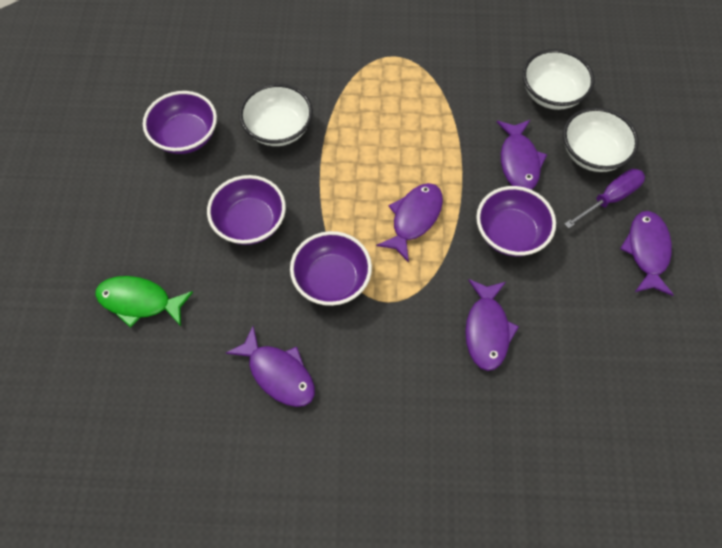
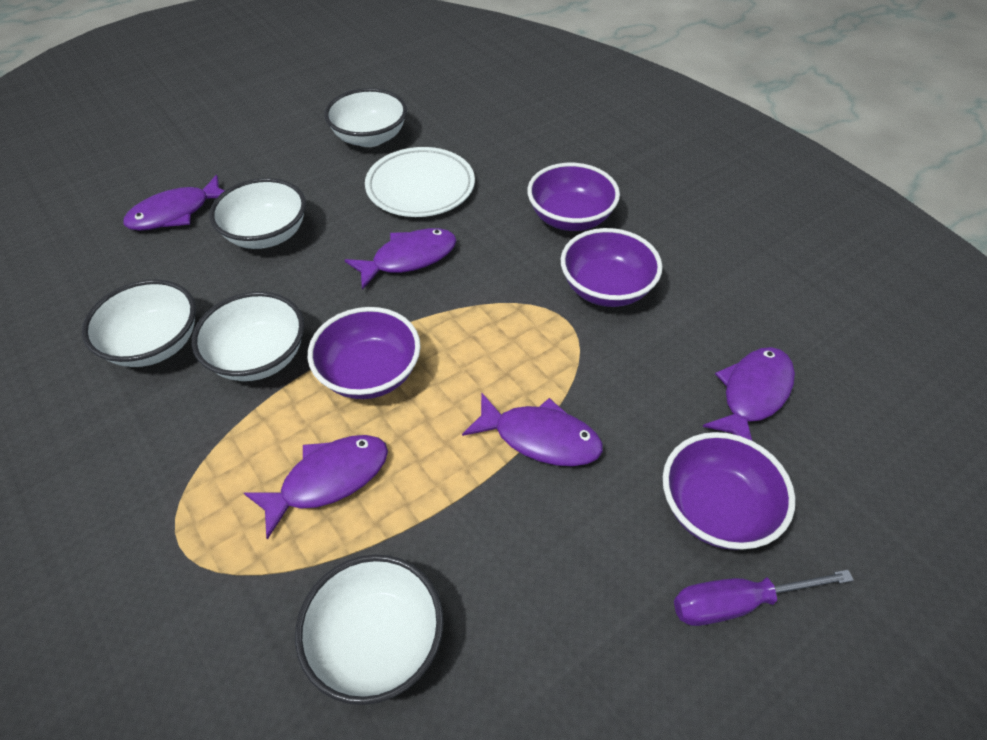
green fish: [95,276,193,328] = 1 -> none = 0
white bowl: [239,84,313,146] [523,49,594,110] [563,107,639,172] = 3 -> [82,280,196,367] [192,292,304,381] [210,178,306,249] [295,554,443,705] [324,88,407,147] = 5
white plate: none = 0 -> [365,147,475,217] = 1

